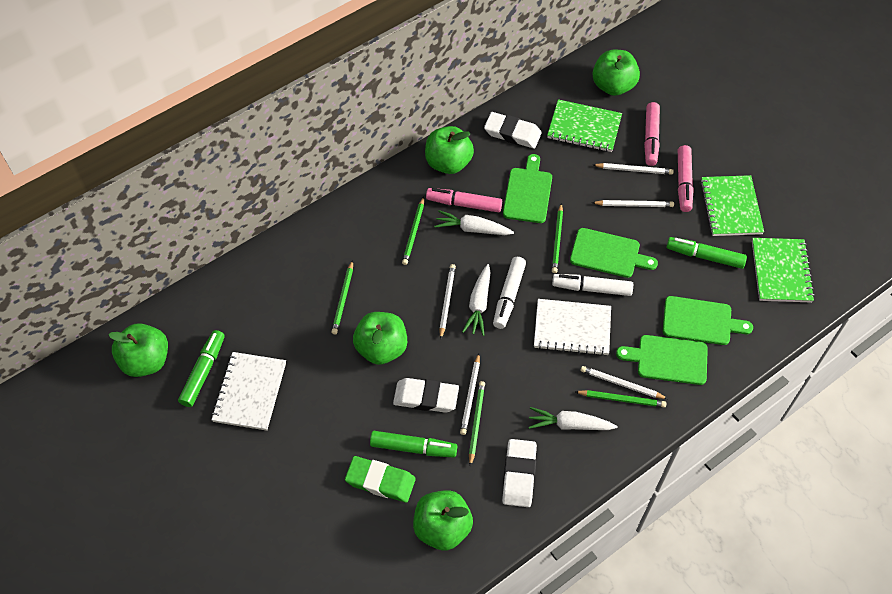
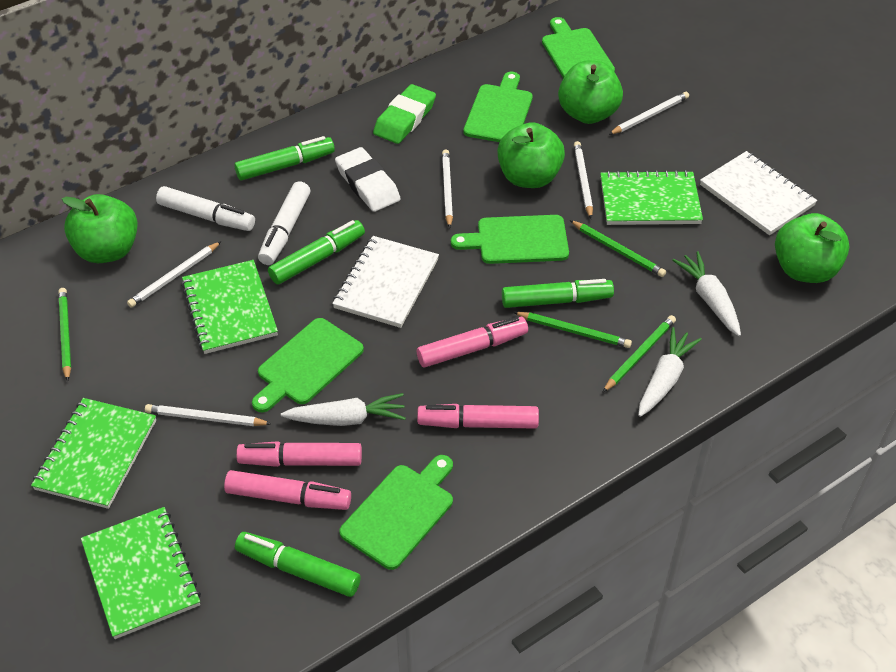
green apple: [108,323,168,377] [353,312,407,365] [413,490,473,550] [425,126,474,174] [592,50,640,96] = 5 -> [62,194,138,263] [497,122,565,188] [558,61,623,124] [775,213,850,283] = 4
green cutting board: [503,154,552,223] [570,228,658,278] [616,335,708,385] [663,296,753,345] = 4 -> [252,318,364,412] [339,455,453,570] [451,215,569,264] [464,72,533,142] [542,17,615,78] = 5
green marker: [178,330,225,407] [370,431,457,458] [667,237,747,269] = 3 -> [234,136,335,181] [235,532,361,597] [268,220,365,285] [502,279,614,308] = 4
green notebook: [547,99,622,152] [700,175,764,236] [752,238,815,303] = 3 -> [31,398,156,509] [81,507,201,639] [181,260,278,354] [600,170,703,225] = 4
green pencil: [331,260,353,334] [402,197,424,265] [469,381,485,466] [552,203,563,273] [575,390,667,408] = 5 -> [58,288,71,382] [513,312,632,348] [570,220,666,277] [603,315,676,392] = 4
pink marker: [426,188,502,212] [644,102,660,166] [678,145,694,212] = 3 -> [224,470,351,510] [236,441,362,467] [417,317,528,368] [417,404,539,429] = 4
white eraser: [393,378,459,413] [484,112,542,149] [502,439,537,507] = 3 -> [335,147,400,212] = 1

